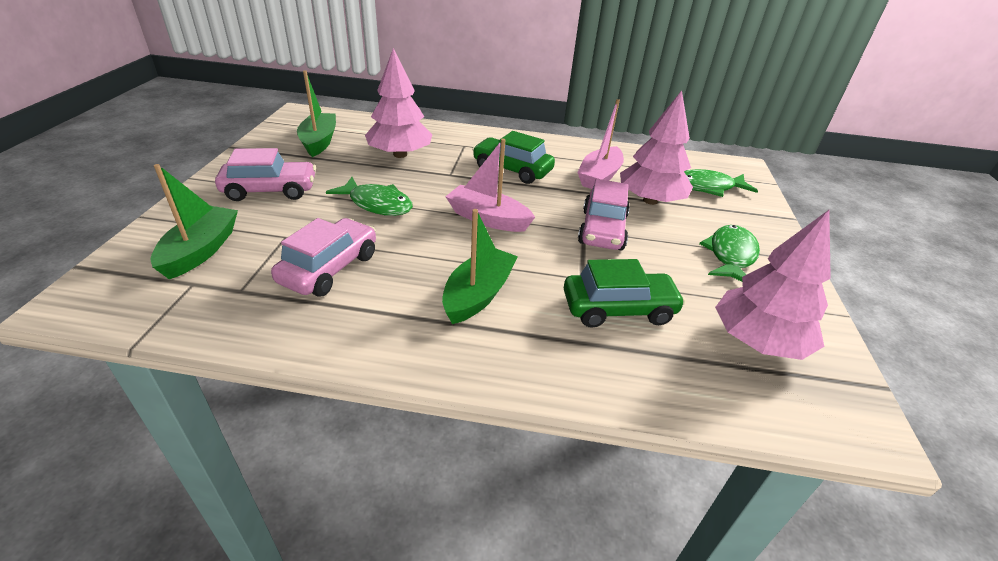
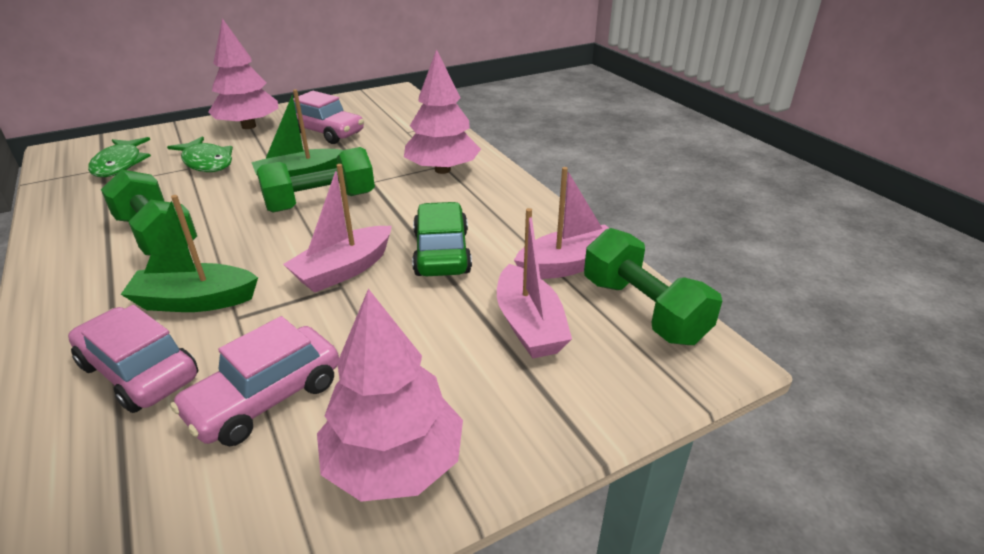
green boat: [150,164,238,279] [297,70,336,157] [442,209,518,324] = 3 -> [121,195,258,312] [251,89,343,177] = 2
green car: [472,131,555,184] [564,259,686,328] = 2 -> [412,202,472,276] = 1
green dumbbell: none = 0 -> [101,169,197,255] [257,147,375,213] [584,228,722,345] = 3
green fish: [326,177,413,216] [684,169,758,197] [699,225,760,282] = 3 -> [88,137,151,177] [167,136,233,172] = 2
pink boat: [445,139,535,232] [577,99,624,189] = 2 -> [283,164,392,293] [497,208,572,359] [514,167,609,279] = 3

